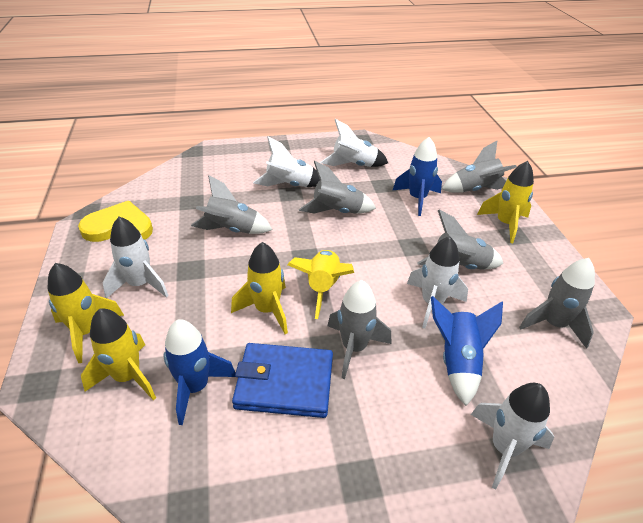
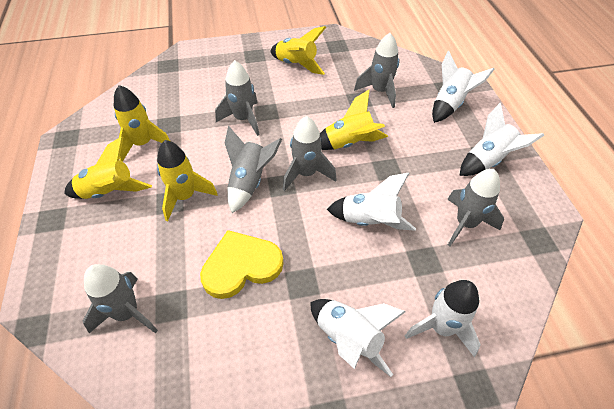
blue rocket: [164,319,235,425] [393,137,442,216] [431,296,503,406] = 3 -> none = 0
blue wallet: [232,343,333,418] = 1 -> none = 0

